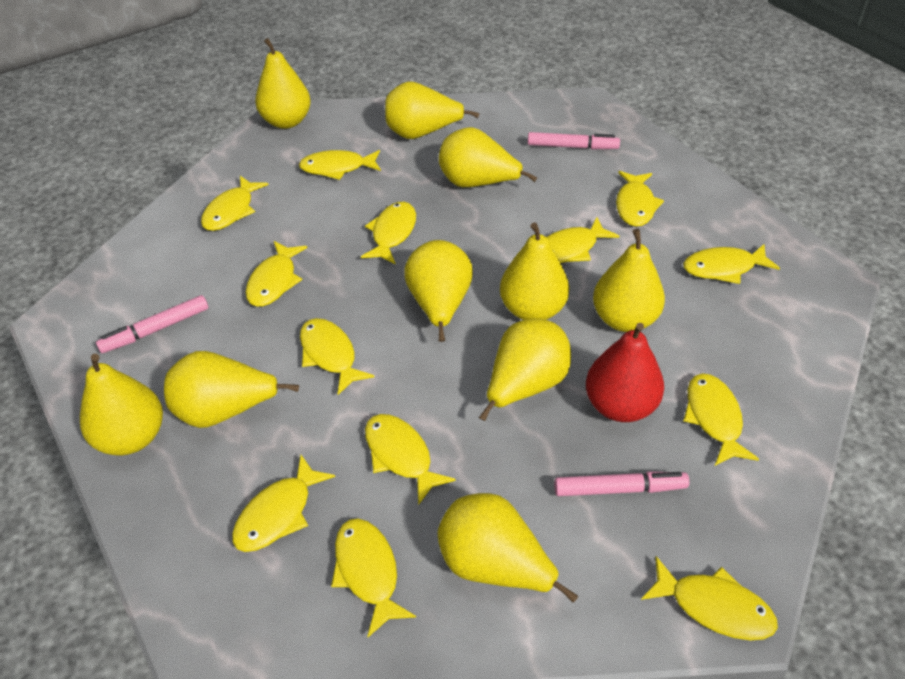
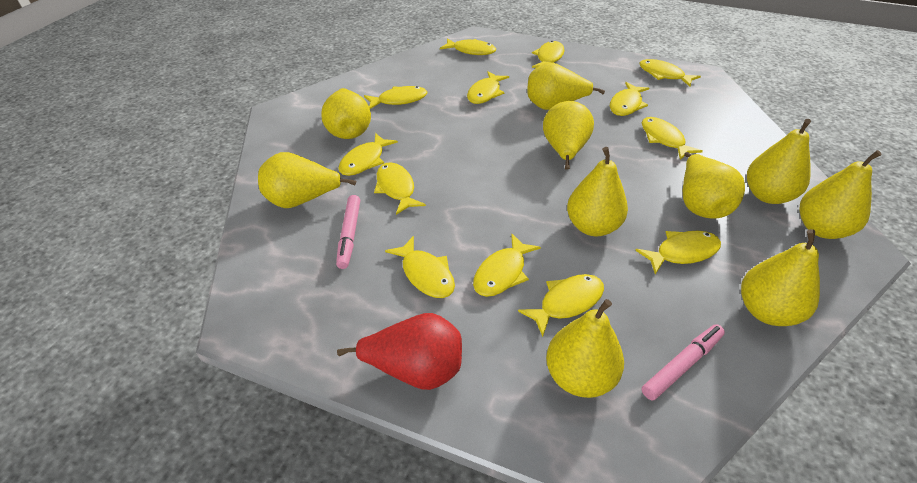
pink marker: [96,295,208,353] [528,132,620,149] [554,472,689,496] = 3 -> [336,195,360,269] [641,324,725,400] = 2

